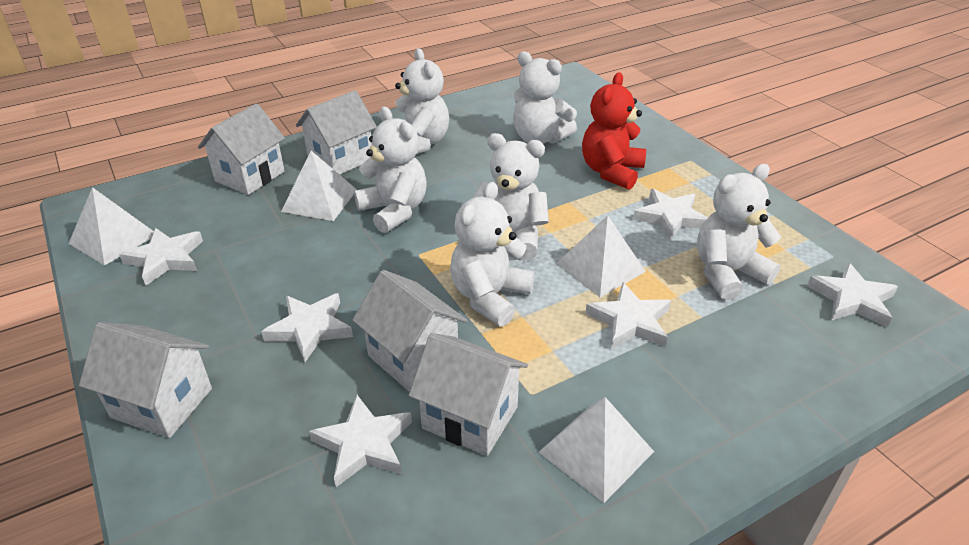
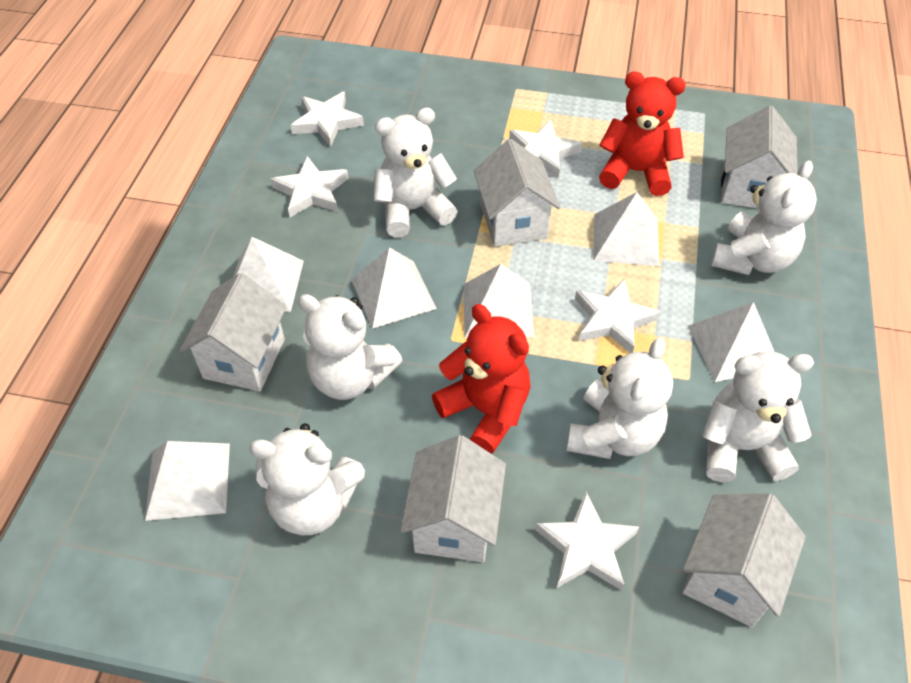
red teddy bear: [582,72,646,190] = 1 -> [432,304,531,454] [599,72,686,196] = 2
white pyramid: [68,187,154,266] [281,151,357,221] [538,397,654,503] [556,215,646,297] = 4 -> [145,441,230,521] [233,237,304,312] [351,247,437,329] [463,264,534,338] [593,192,659,266] [688,302,774,382] = 6
white star: [119,228,203,285] [261,293,353,362] [309,395,412,487] [585,282,671,349] [633,189,708,241] [807,263,898,328] = 6 -> [271,156,348,217] [290,92,364,147] [509,120,582,178] [535,492,639,590] [575,279,661,353] = 5

